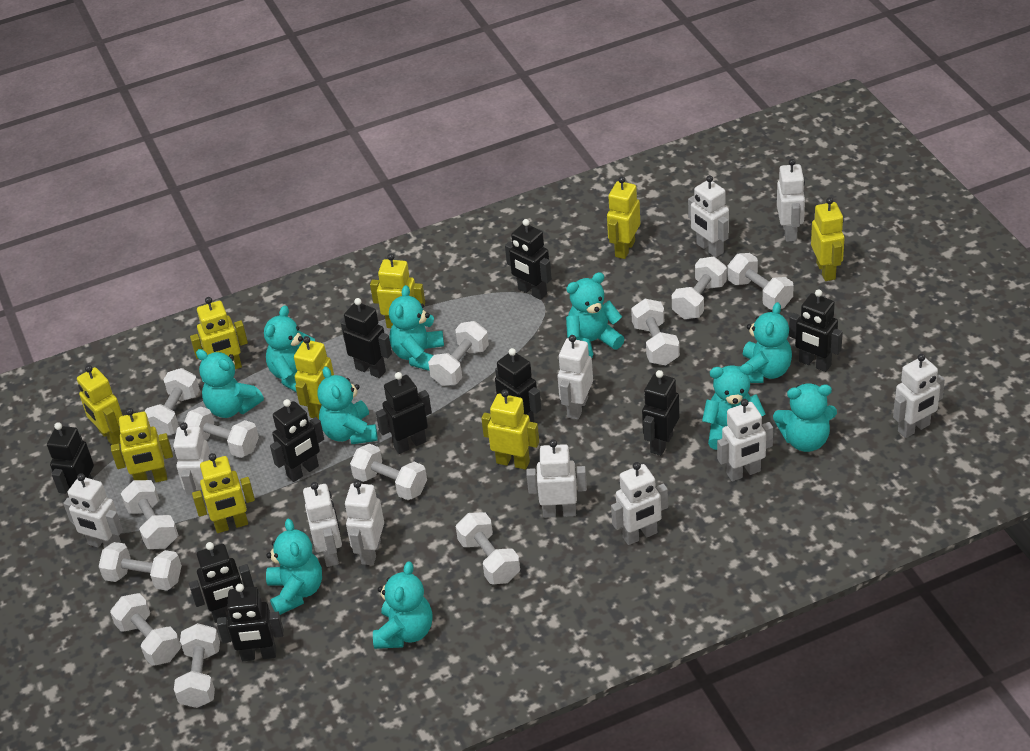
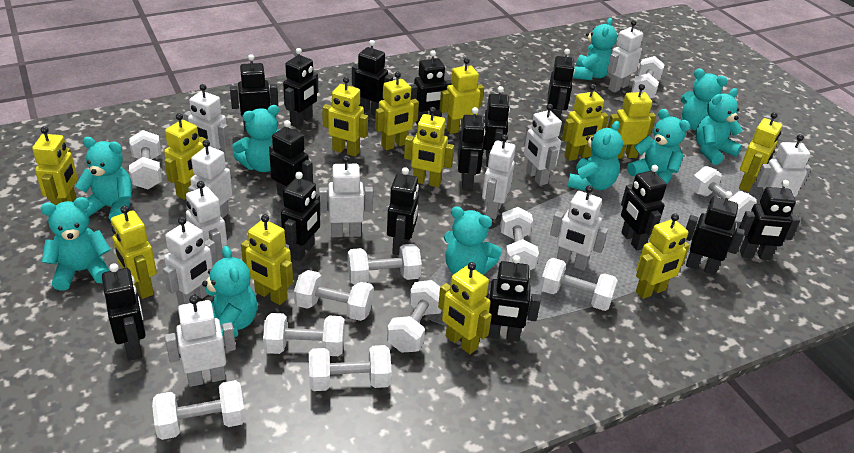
black robot: [47,422,94,497] [189,542,254,623] [217,584,284,661] [270,399,324,482] [341,298,392,378] [376,372,432,454] [495,348,541,422] [505,219,552,300] [642,370,680,456] [789,289,843,372] = 10 -> [102,263,146,361] [230,54,278,132] [269,120,313,197] [281,172,320,261] [283,48,318,128] [352,40,393,116] [387,167,419,255] [410,50,452,126] [458,107,485,190] [483,86,510,167] [486,255,541,342] [548,49,575,119] [621,165,667,250] [686,191,745,275] [739,180,800,260] = 15
white dumbbell: [99,542,182,591] [110,593,181,666] [121,480,178,549] [144,368,200,435] [174,623,220,708] [184,407,259,458] [350,444,427,500] [428,321,489,386] [456,512,520,584] [631,299,680,365] [672,257,727,319] [727,253,794,310] = 12 -> [129,130,162,189] [152,380,245,440] [263,313,345,356] [294,270,374,321] [309,345,391,391] [347,244,422,285] [387,280,442,353] [500,207,539,270] [540,258,618,311] [631,56,665,99] [690,166,756,222] = 11
yellow robot: [77,365,123,445] [111,408,173,482] [190,297,248,369] [192,453,255,533] [294,336,334,419] [370,253,425,328] [481,390,539,470] [607,176,640,259] [811,197,845,281] = 9 -> [32,126,78,205] [111,205,157,299] [164,113,207,200] [241,214,293,305] [322,77,368,157] [375,71,419,150] [404,107,454,187] [438,262,492,354] [439,58,484,134] [562,84,609,161] [607,84,656,159] [636,213,690,299] [739,112,782,192] = 13

